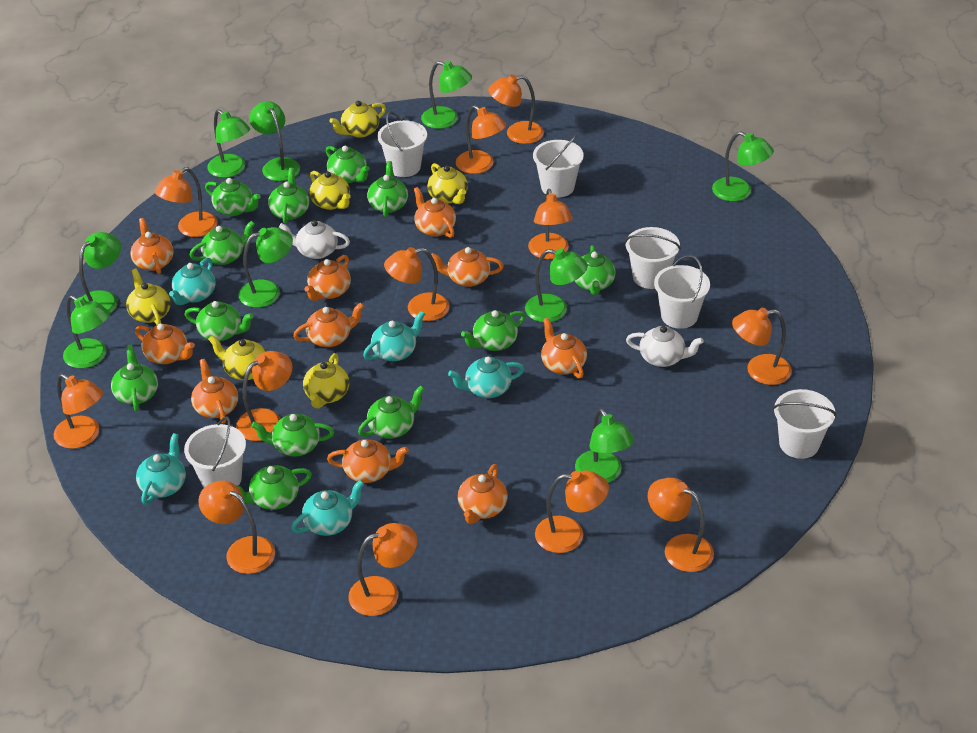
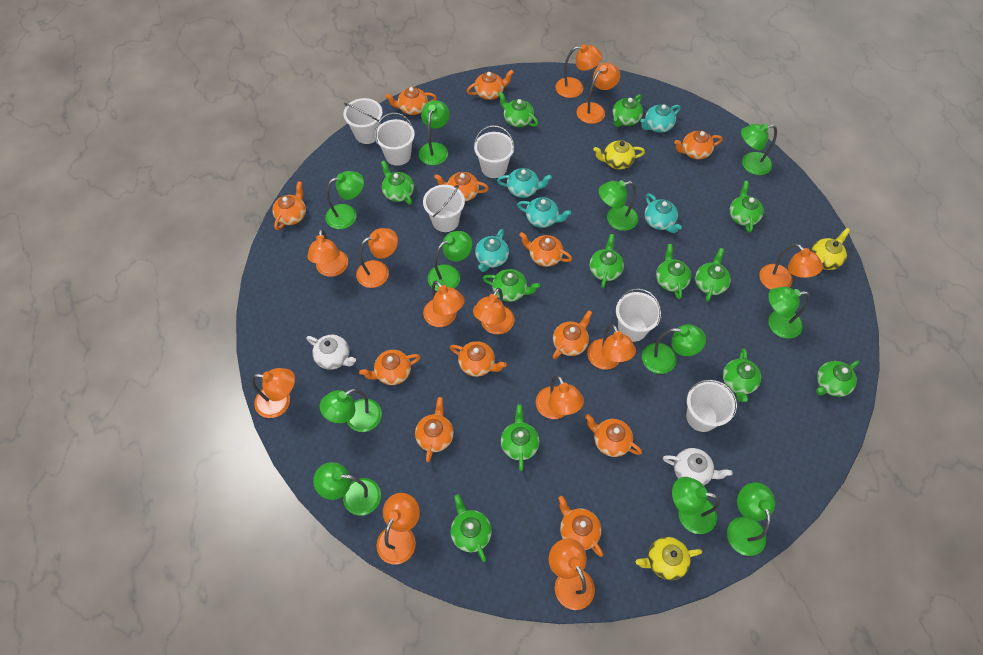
green lamp: [63,295,110,368] [79,232,121,313] [207,109,250,178] [238,227,293,308] [249,101,300,181] [421,61,472,129] [525,248,588,322] [575,408,634,483] [712,131,774,202] = 9 -> [313,462,381,516] [320,389,382,432] [325,171,364,229] [419,100,450,165] [428,231,472,291] [599,180,638,231] [642,324,706,374] [672,477,720,534] [727,482,775,556] [741,123,777,175] [768,287,810,339] = 11
orange teapot: [130,218,174,274] [135,324,195,364] [191,359,238,423] [293,303,364,347] [304,255,351,301] [327,439,409,483] [414,187,456,238] [431,247,504,287] [458,464,508,524] [541,318,587,378] = 10 -> [272,181,306,230] [359,350,421,385] [385,87,437,115] [415,397,454,462] [434,172,489,201] [450,341,507,377] [467,70,514,100] [519,232,572,267] [553,310,592,359] [558,496,603,557] [585,414,642,457] [674,131,723,159] = 12
yellow teapot: [126,269,171,325] [208,335,266,380] [303,353,349,408] [309,171,351,210] [329,101,386,138] [427,163,468,204] = 6 -> [593,140,645,169] [636,537,702,580] [811,228,850,270] = 3

